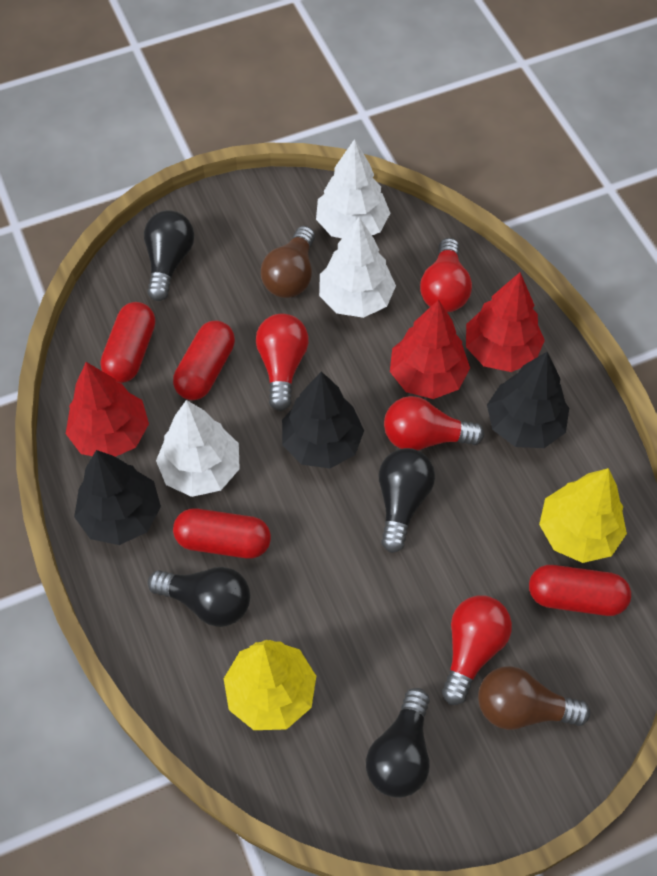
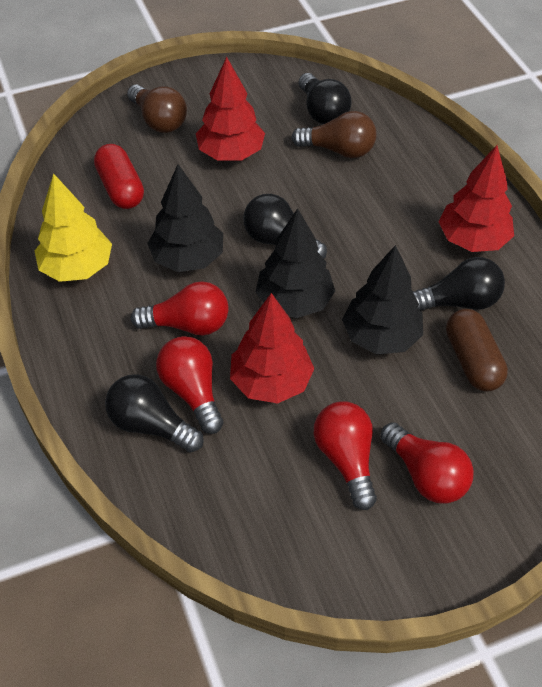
brown capsule: none = 0 -> [446,309,508,392] = 1
red capsule: [101,302,155,383] [173,321,235,400] [173,509,271,559] [529,565,631,616] = 4 -> [94,144,144,209] = 1
white tree: [156,400,240,497] [316,139,390,238] [319,217,396,318] = 3 -> none = 0
yellow tree: [224,640,316,730] [539,468,627,563] = 2 -> [35,173,112,282] = 1

